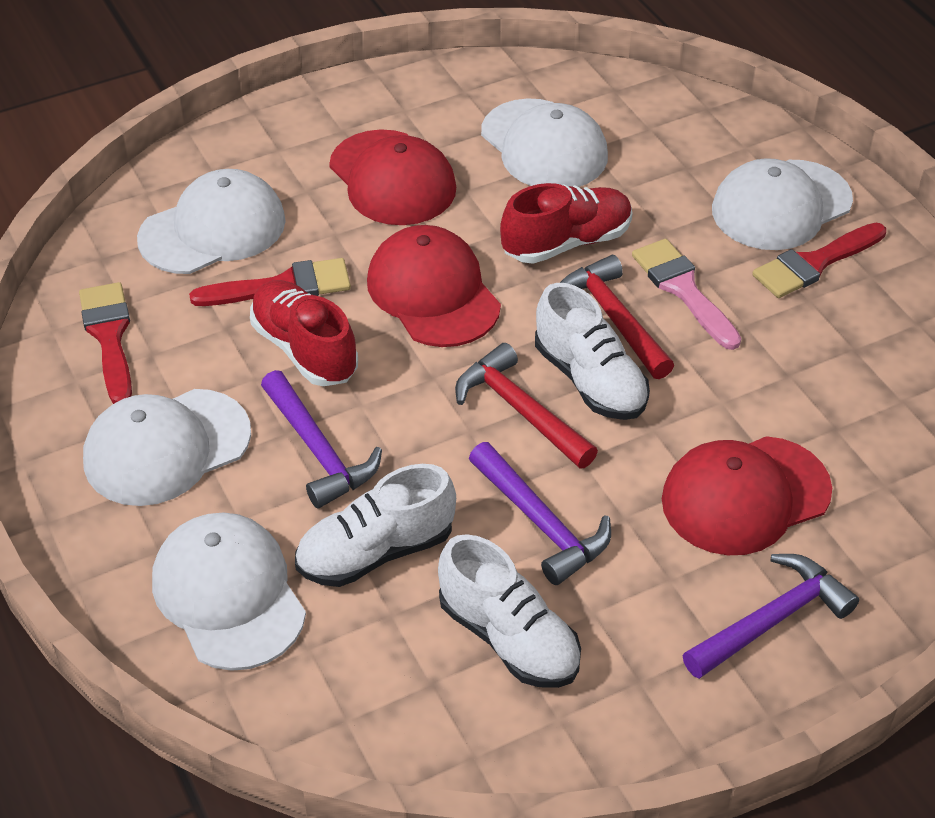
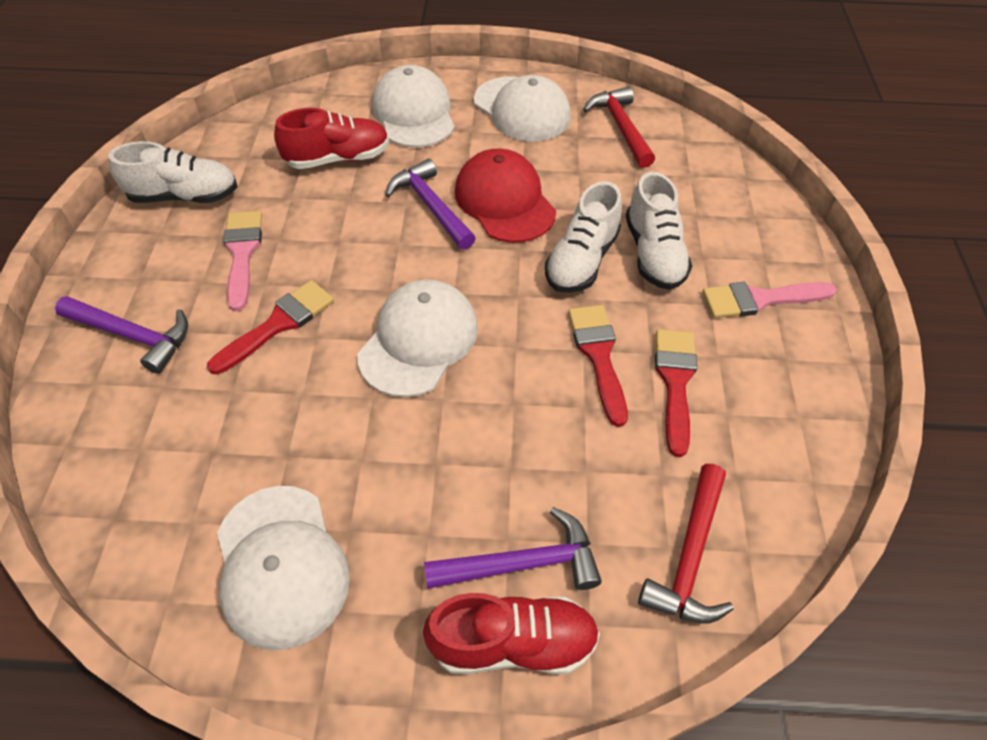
pink brush: [632,239,741,350] = 1 -> [223,211,262,311] [702,282,837,318] = 2
red cap: [329,129,456,225] [367,225,501,347] [662,436,832,555] = 3 -> [455,149,556,243] = 1
white cap: [83,389,251,506] [137,169,286,274] [152,512,306,671] [481,98,608,187] [712,158,853,250] = 5 -> [217,486,350,650] [357,279,478,397] [372,65,455,148] [474,75,571,142] = 4

